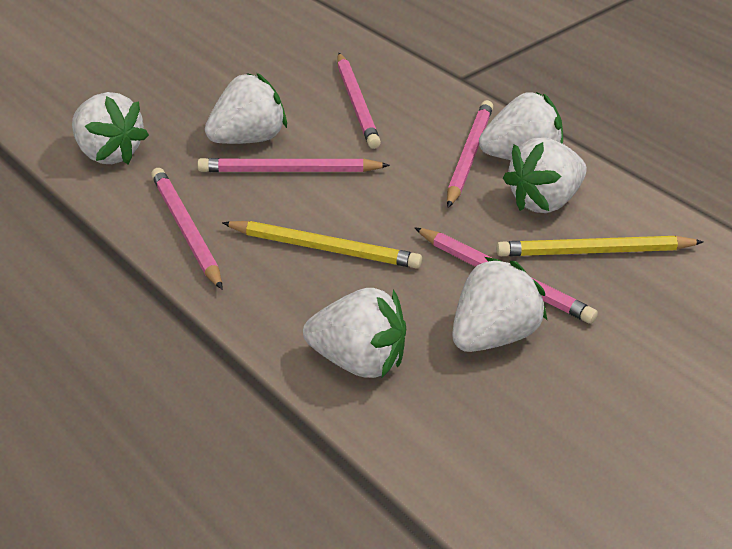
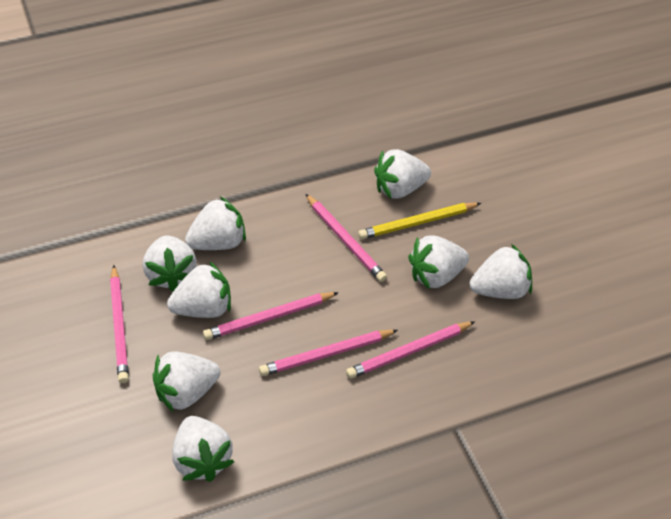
white strawberry: [72,92,149,164] [205,73,287,144] [303,288,406,378] [452,257,547,352] [479,92,563,160] [503,138,587,213] = 6 -> [143,236,197,291] [153,351,220,412] [167,261,231,318] [172,416,234,482] [185,196,246,250] [374,149,431,199] [408,236,469,289] [470,244,532,299] = 8
yellow pencil: [222,221,422,269] [496,236,703,256] = 2 -> [358,203,481,239] = 1

